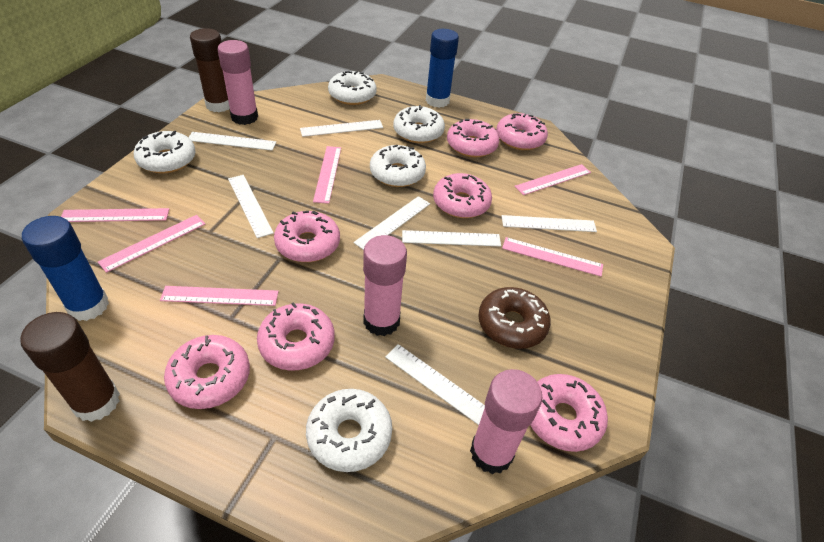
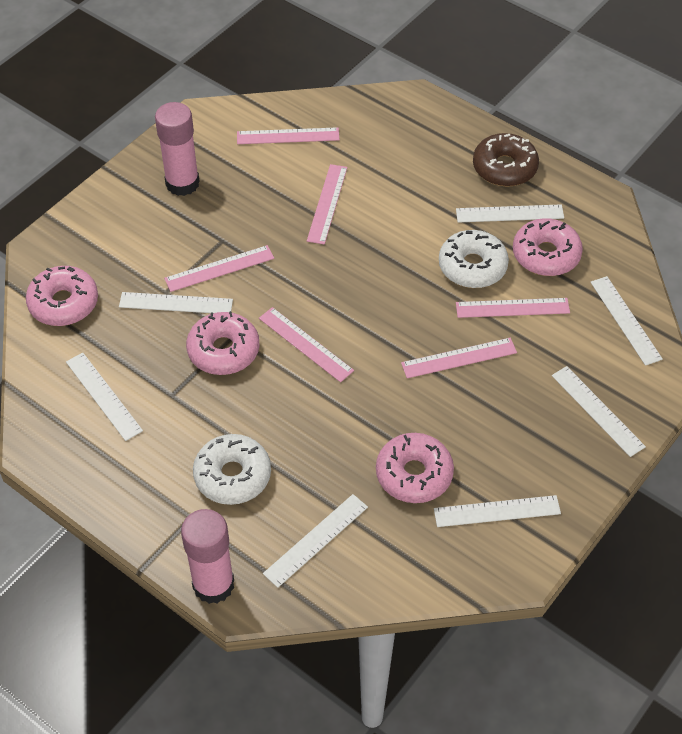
blue glue stick: [22,216,109,321] [426,29,459,108] = 2 -> none = 0
brown glue stick: [20,312,120,422] [190,28,230,112] = 2 -> none = 0
pink donut: [164,335,250,409] [257,302,335,371] [274,211,340,262] [433,173,492,218] [447,119,500,158] [496,113,548,150] [530,374,608,452] = 7 -> [26,266,98,326] [186,311,259,375] [376,433,454,503] [513,218,583,276] = 4
pink glue stick: [218,40,258,125] [363,235,407,336] [470,369,543,474] = 3 -> [155,102,200,196] [181,509,234,604] = 2
white donut: [134,130,196,173] [306,389,392,472] [328,71,377,105] [370,145,426,187] [393,105,445,143] = 5 -> [193,434,271,505] [439,230,509,288] = 2

